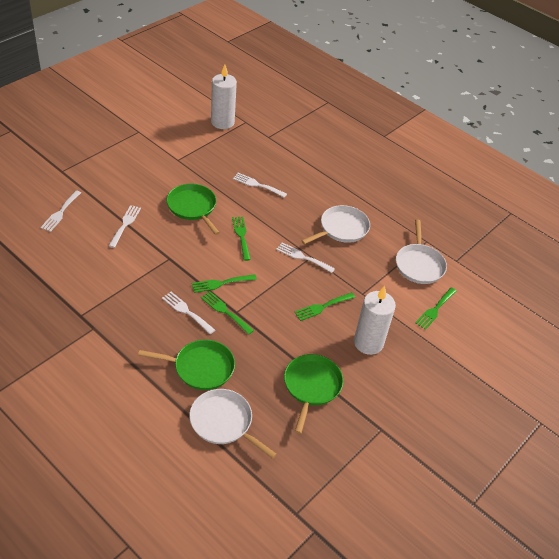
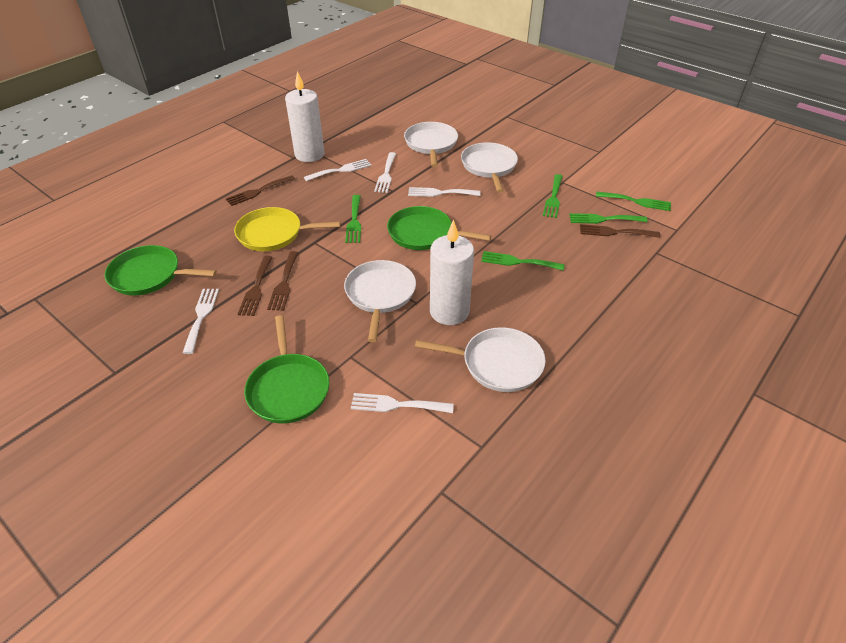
brown fork: none = 0 -> [226,175,295,206] [238,256,273,316] [267,251,298,311] [580,224,660,238] = 4
white pan: [189,389,277,459] [301,205,370,244] [396,220,447,284] = 3 -> [344,260,416,342] [404,122,458,167] [415,327,546,392] [461,142,518,193] = 4
yellow pan: none = 0 -> [234,207,341,251] = 1

